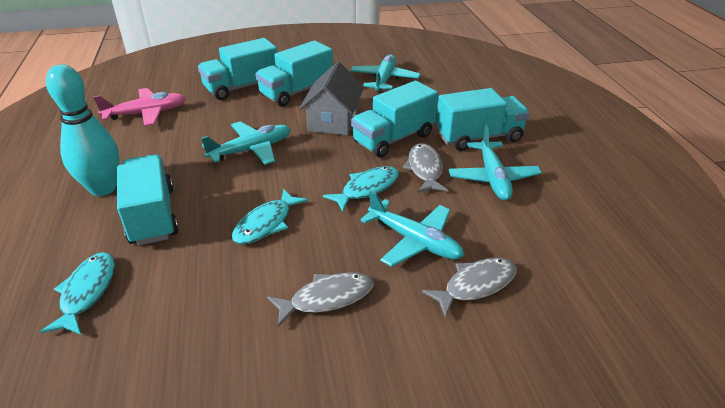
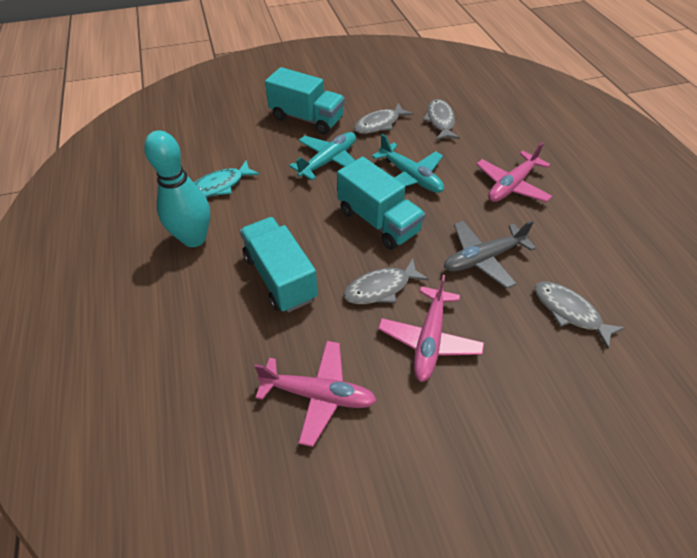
grey fish: [267,272,374,327] [403,143,448,193] [422,257,517,318] = 3 -> [344,258,429,304] [354,103,413,134] [423,99,460,140] [535,282,625,349] = 4
grey house: [299,62,364,135] = 1 -> none = 0
grey plane: none = 0 -> [444,220,536,289] = 1
pink plane: [93,88,186,126] = 1 -> [254,341,377,447] [378,275,484,382] [476,142,552,202] = 3
turquoise fish: [40,252,115,335] [232,189,308,245] [323,166,399,212] = 3 -> [194,160,260,198] = 1
turquoise plane: [201,122,291,165] [350,54,420,93] [360,190,464,267] [449,125,542,200] = 4 -> [289,132,356,180] [372,134,444,193] = 2
turquoise truck: [117,154,179,245] [198,38,277,100] [255,40,333,107] [351,81,438,158] [436,88,530,151] = 5 -> [240,217,318,313] [265,67,345,134] [337,157,426,250] = 3

